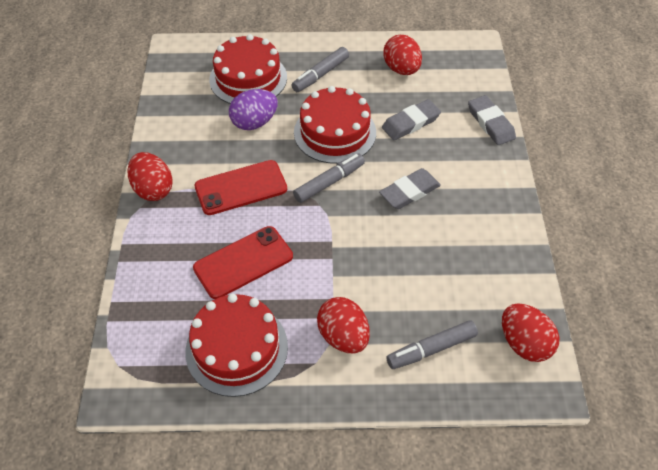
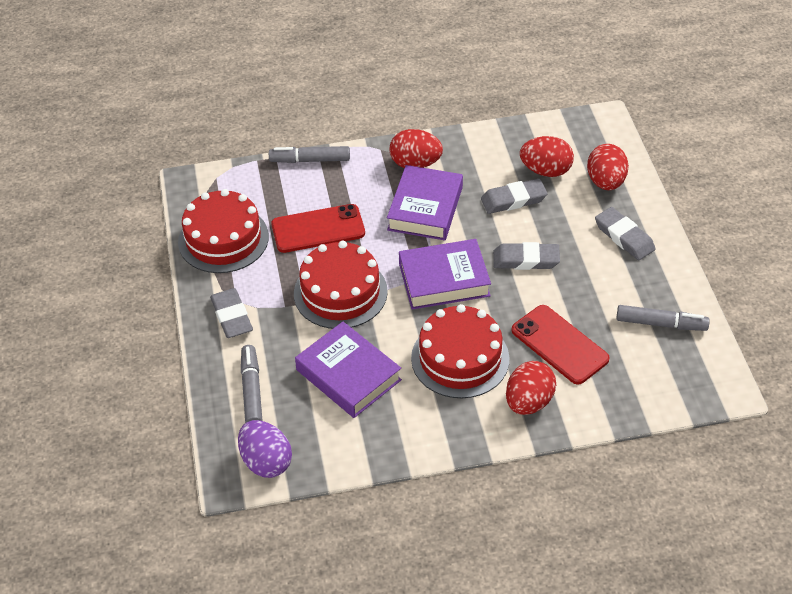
grey eraser: [379,168,441,209] [382,99,441,140] [468,95,516,145] = 3 -> [210,288,253,338] [481,179,547,214] [493,242,560,270] [595,207,656,260] = 4
purple book: none = 0 -> [295,322,402,418] [387,165,463,240] [399,239,491,310] = 3

